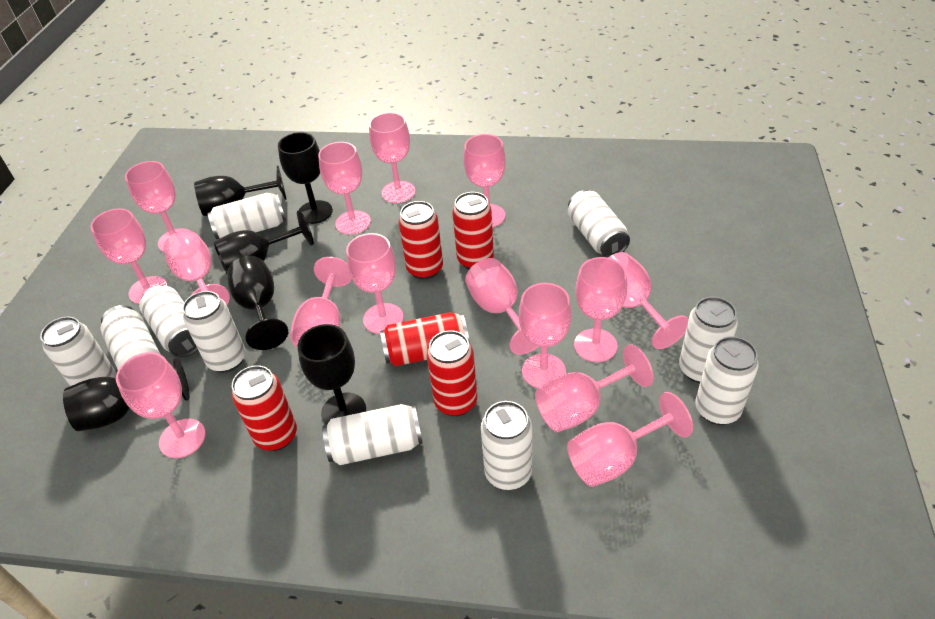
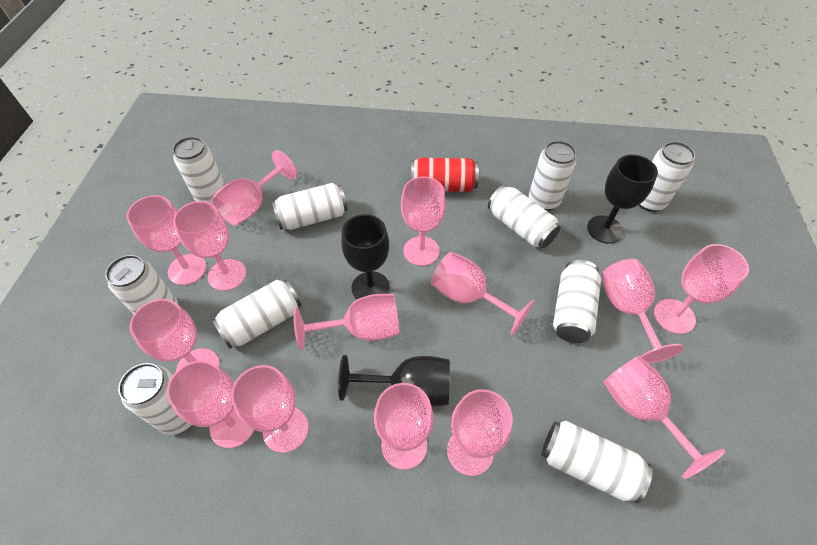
black goblet: [63,358,190,431] [194,166,287,216] [213,210,314,274] [227,256,288,350] [278,132,333,224] [298,324,366,425] = 6 -> [338,355,450,407] [341,214,390,299] [587,155,658,244] = 3
pink goblet: [90,208,168,304] [116,352,206,458] [125,161,190,252] [164,231,230,305] [290,257,352,348] [318,142,371,235] [346,233,404,334] [369,112,416,203] [463,134,506,227] [465,258,539,355] [519,283,571,388] [535,344,653,432] [567,392,693,487] [574,257,627,362] [608,252,689,349] = 15 -> [126,195,206,285] [129,299,220,371] [167,360,254,448] [173,201,246,291] [211,150,298,226] [231,365,309,453] [293,294,400,350] [374,383,433,470] [401,177,446,266] [431,252,534,336] [447,389,513,476] [601,259,684,364] [603,356,726,479] [654,244,749,334] = 14
red can: [232,365,297,451] [380,312,470,366] [399,201,443,280] [427,330,477,416] [452,192,494,269] = 5 -> [411,158,479,192] = 1

